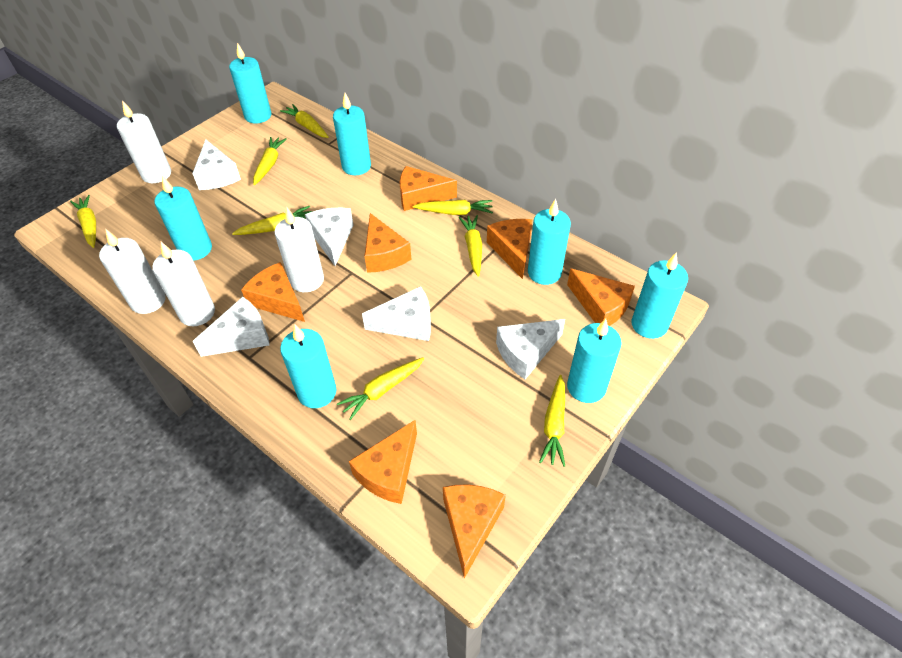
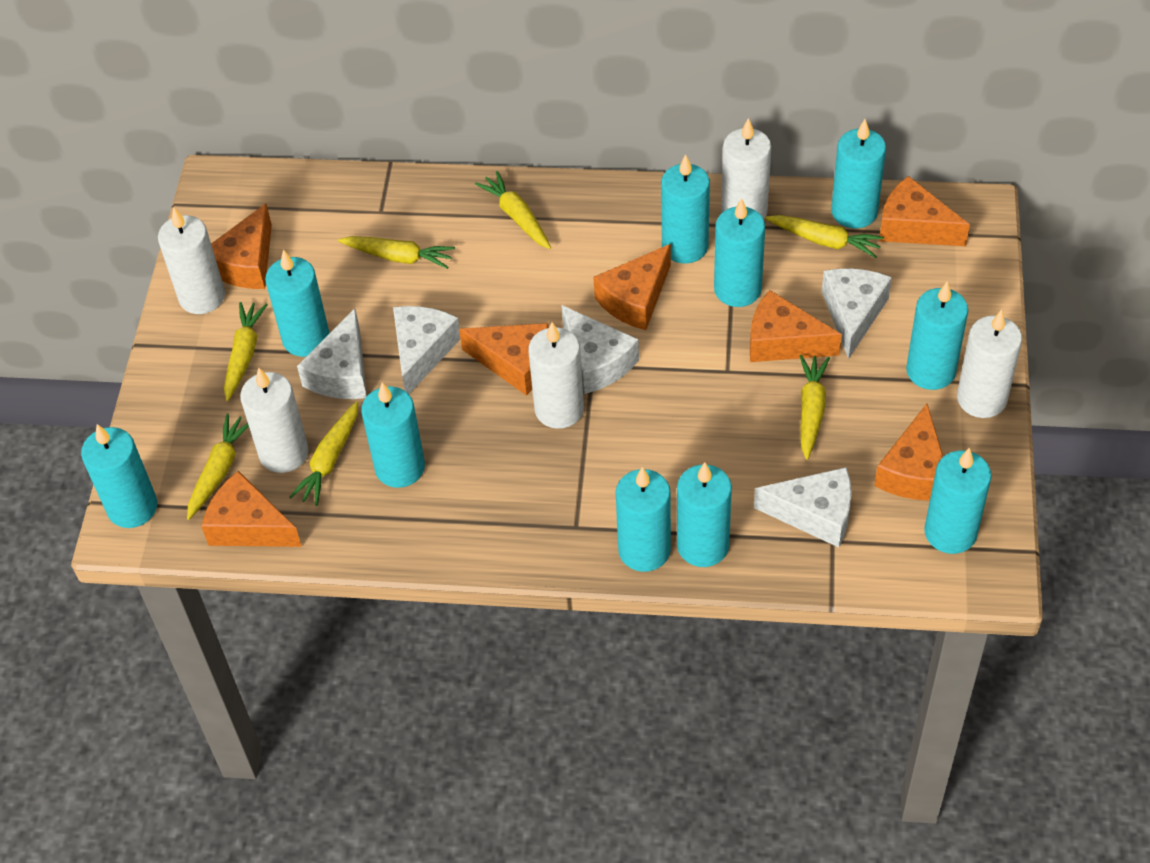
turquoise candle: [154,176,212,261] [229,43,271,124] [280,325,336,408] [333,93,371,175] [528,199,571,285] [567,319,622,403] [631,252,688,339] = 7 -> [81,424,157,528] [265,250,329,357] [361,382,425,488] [616,467,671,572] [661,154,710,263] [677,462,732,567] [714,198,765,307] [831,119,886,228] [906,282,968,390] [924,448,991,554] = 10
white candle: [99,229,166,314] [117,100,171,183] [152,242,215,326] [274,207,324,292] = 4 -> [158,207,225,314] [240,367,309,473] [528,322,584,429] [721,118,771,219] [957,309,1022,418] = 5
yellow carrot: [70,195,96,248] [232,206,312,235] [253,137,287,185] [280,104,329,138] [337,357,425,420] [413,200,493,215] [459,215,482,277] [539,375,565,467] = 8 -> [187,413,249,520] [224,302,268,401] [290,401,358,506] [338,236,455,269] [475,171,551,249] [765,215,884,258] [800,355,830,460] = 7

